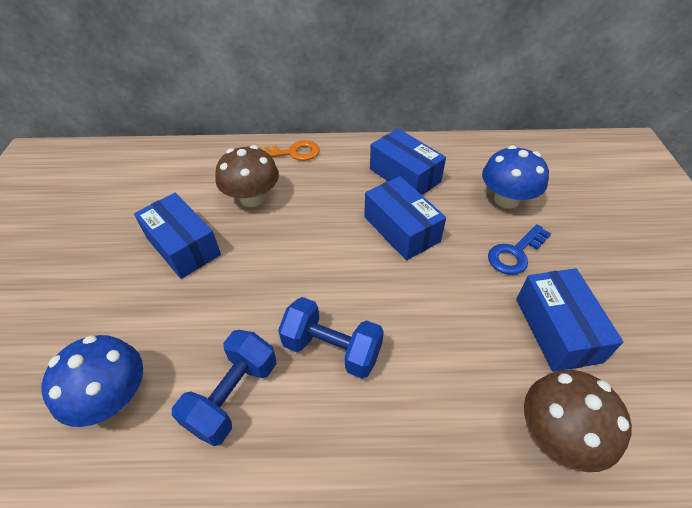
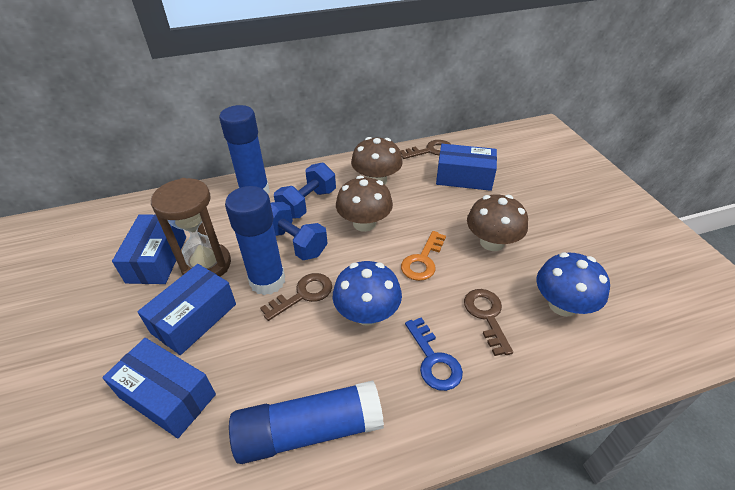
blue glue stick: none = 0 -> [219,105,270,194] [225,186,285,295] [229,381,384,464] = 3
brown hourglass: none = 0 -> [151,178,231,277] = 1
brown key: none = 0 -> [260,273,332,321] [400,140,451,159] [464,289,513,356] = 3
brown mushroom: [215,145,279,207] [524,370,632,472] = 2 -> [336,176,393,232] [351,137,402,185] [467,194,528,251] = 3

